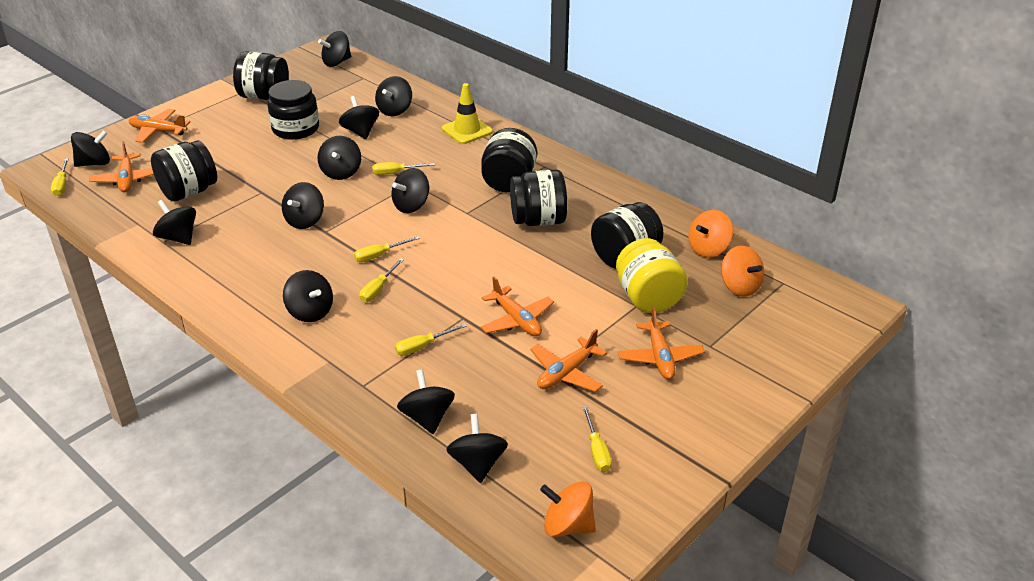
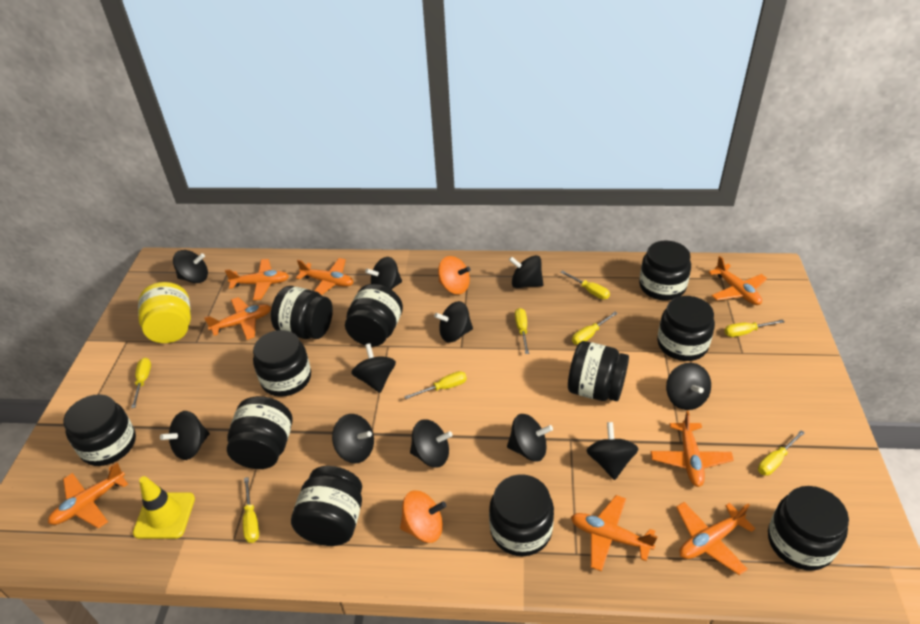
black jar: [151,140,217,201] [233,52,289,100] [267,80,319,140] [481,128,537,192] [510,170,567,226] [591,202,664,269] = 6 -> [63,394,136,466] [227,396,292,469] [253,330,311,397] [271,286,333,339] [291,466,362,546] [345,284,403,347] [489,474,554,556] [568,341,629,401] [639,241,691,300] [657,296,715,361] [768,486,849,570] = 11
orange plane: [89,141,154,192] [129,109,190,143] [480,276,554,336] [530,329,607,392] [618,307,705,380] = 5 -> [48,462,128,529] [204,297,271,340] [225,259,289,300] [296,258,354,295] [571,495,658,572] [651,411,734,487] [676,502,755,575] [708,256,767,305] = 8
orange spinning top: [540,481,596,537] [688,210,733,257] [721,246,764,296] = 3 -> [400,490,446,543] [438,256,471,295] = 2
yellow screwdriver: [51,158,69,196] [354,236,420,262] [359,258,404,302] [372,162,435,175] [395,323,467,356] [582,406,612,472] = 6 -> [131,358,151,408] [243,477,259,543] [404,371,467,399] [515,308,529,354] [560,270,610,299] [572,312,618,345] [724,320,784,337] [758,430,805,476] = 8

